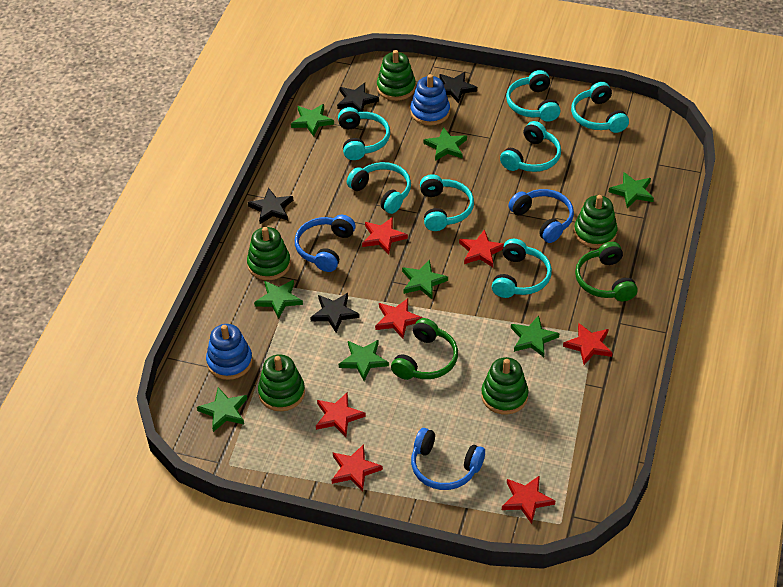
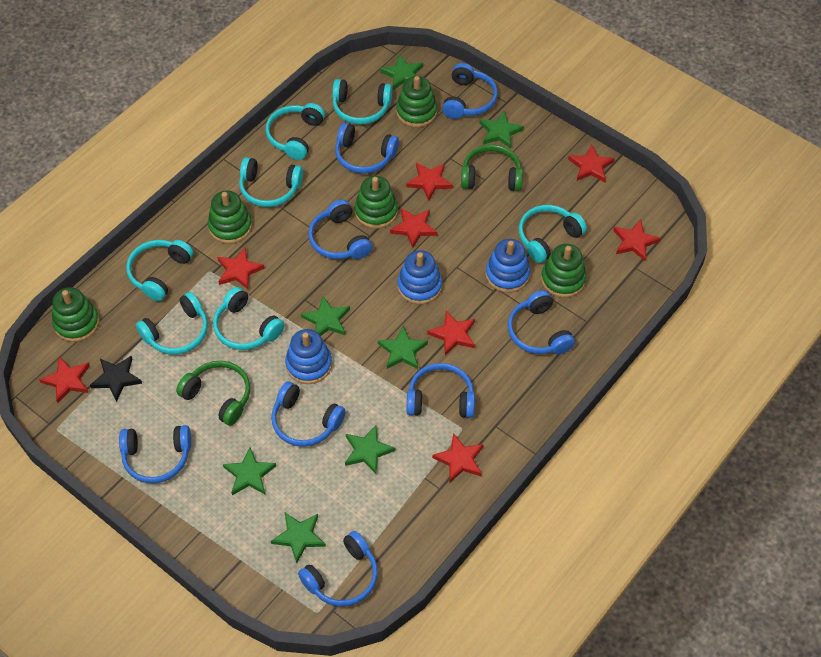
black star: [248,188,293,224] [310,293,359,332] [337,83,379,112] [440,72,477,104] = 4 -> [90,356,142,402] = 1
blue headphones: [295,215,356,272] [411,428,485,490] [508,189,574,243] = 3 -> [119,425,191,483] [271,382,346,447] [298,531,378,607] [309,199,372,259] [335,123,399,174] [406,363,475,418] [442,63,498,119] [508,290,575,354] = 8
blue stacking toy: [206,324,253,380] [410,74,450,126] = 2 -> [285,329,332,384] [397,250,442,304] [485,239,531,293] = 3
green star: [197,387,247,432] [254,280,303,319] [291,104,334,137] [339,340,389,381] [402,260,448,299] [424,127,467,161] [511,315,559,357] [609,172,654,208] = 8 -> [223,447,276,495] [271,513,326,563] [301,296,350,336] [345,425,395,474] [378,326,428,369] [380,54,423,90] [479,111,524,149] = 7
red star: [316,393,366,437] [332,444,383,492] [362,217,408,255] [375,298,423,339] [459,229,504,267] [502,475,555,524] [563,323,613,365] = 7 -> [39,357,90,403] [217,248,265,289] [390,208,438,248] [406,162,453,201] [427,311,475,356] [432,433,484,482] [568,145,615,182] [613,219,661,261] = 8

